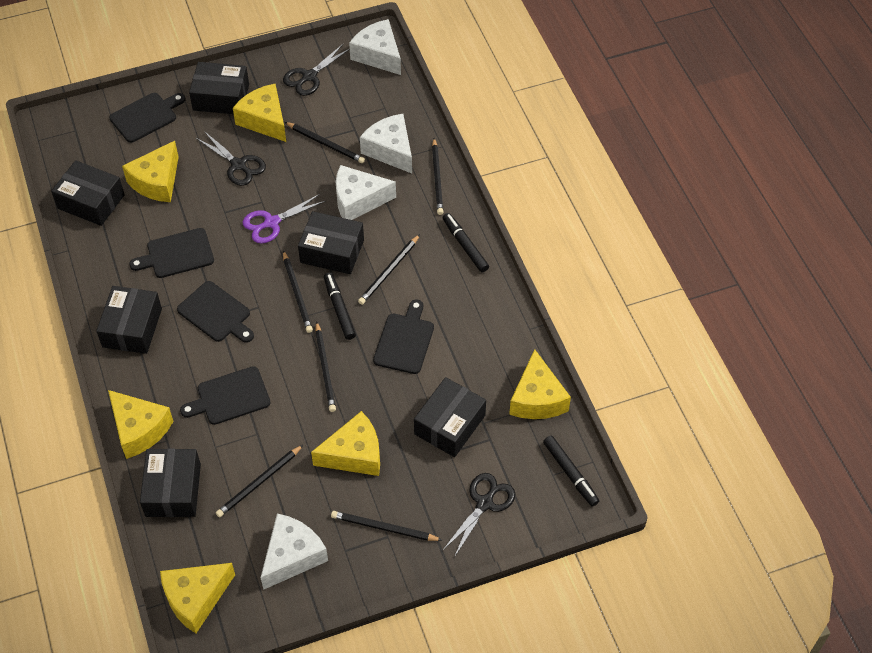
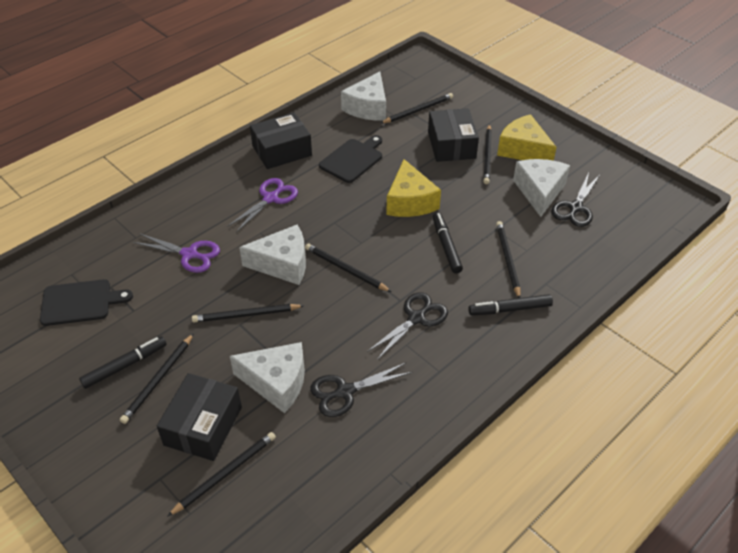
black box: [51,160,125,226] [96,286,162,354] [140,449,201,517] [189,62,249,114] [298,211,364,274] [414,377,486,457] = 6 -> [157,373,242,461] [250,112,312,169] [428,108,479,162] = 3
black cutting board: [109,93,186,143] [129,228,214,278] [177,281,254,343] [180,366,270,425] [373,299,434,374] = 5 -> [40,279,133,326] [319,135,382,183] = 2
purple scissors: [243,194,326,244] = 1 -> [133,233,220,273] [227,178,298,232] = 2
yellow cheese: [108,390,173,459] [122,141,179,202] [160,563,235,633] [233,84,286,142] [311,411,380,476] [509,349,571,419] = 6 -> [386,159,441,217] [497,114,557,161] = 2

